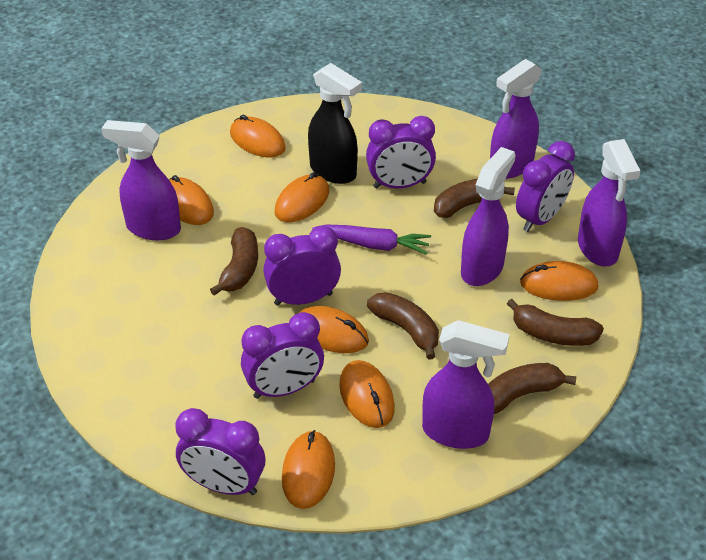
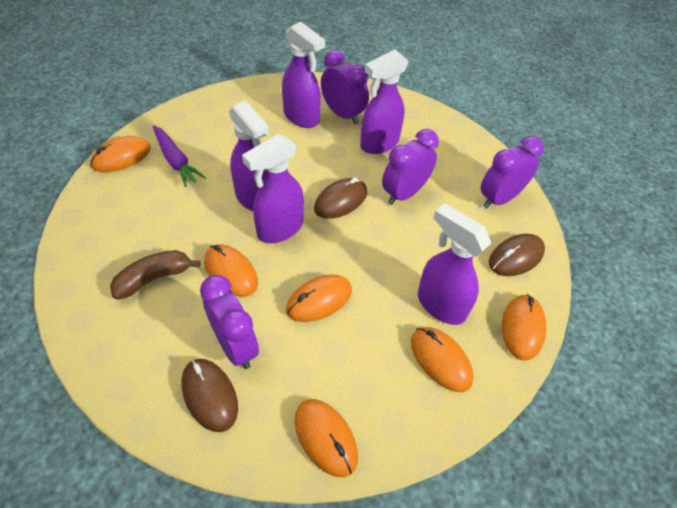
black spray bottle: [308,63,362,184] = 1 -> none = 0
brown banana: [210,227,258,296] [367,292,439,360] [434,179,515,218] [488,363,576,414] [507,299,604,346] = 5 -> [110,250,201,299] = 1
brown mouse: none = 0 -> [181,359,238,432] [314,177,367,219] [489,234,545,276] = 3
orange mouse: [169,175,214,225] [230,115,286,157] [275,172,329,222] [282,430,335,509] [299,306,369,353] [339,360,395,428] [520,261,598,301] = 7 -> [90,136,151,172] [204,244,258,297] [286,274,352,322] [295,399,358,477] [411,327,474,392] [502,294,546,361] = 6
purple clock: [175,408,265,495] [241,312,324,399] [263,226,341,306] [366,116,436,189] [516,141,575,232] = 5 -> [200,275,259,369] [321,50,369,124] [382,129,439,205] [481,136,544,209] = 4

